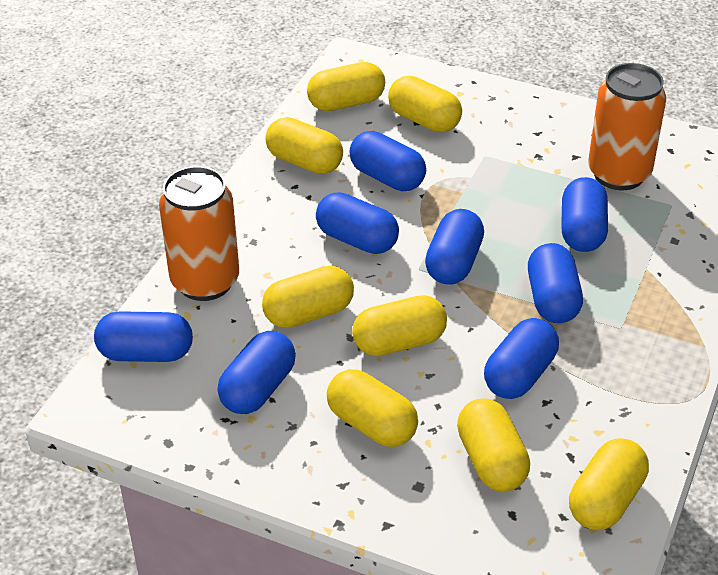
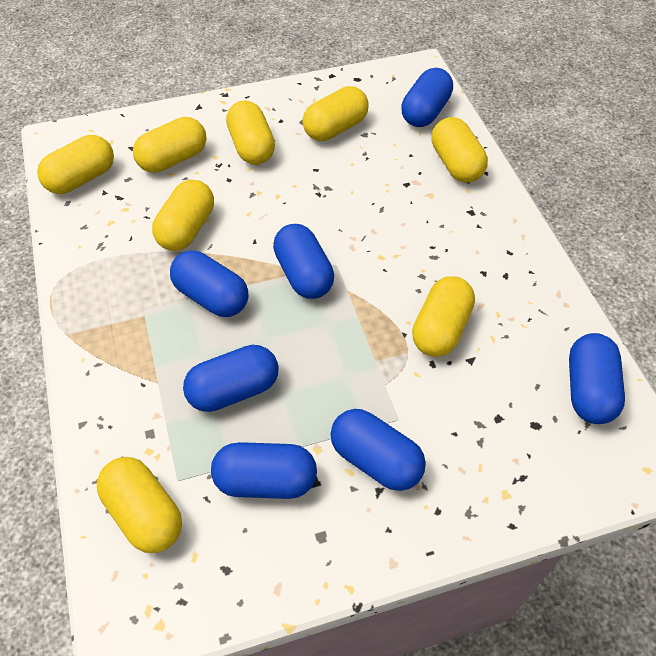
blue capsule: [94,311,193,362] [217,331,296,414] [316,192,399,254] [349,131,426,191] [425,209,484,285] [484,318,559,399] [528,243,583,323] [561,177,608,252] = 8 -> [170,251,248,317] [183,345,279,412] [211,442,317,499] [273,224,334,299] [330,409,426,491] [401,68,453,127] [569,333,625,424] = 7
orange can: [159,166,239,301] [588,63,666,190] = 2 -> none = 0

